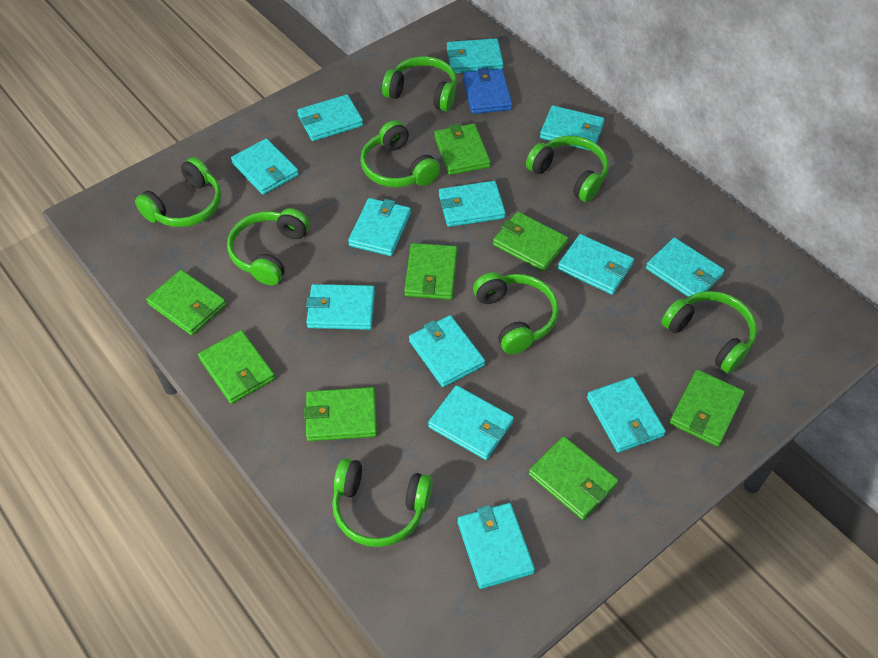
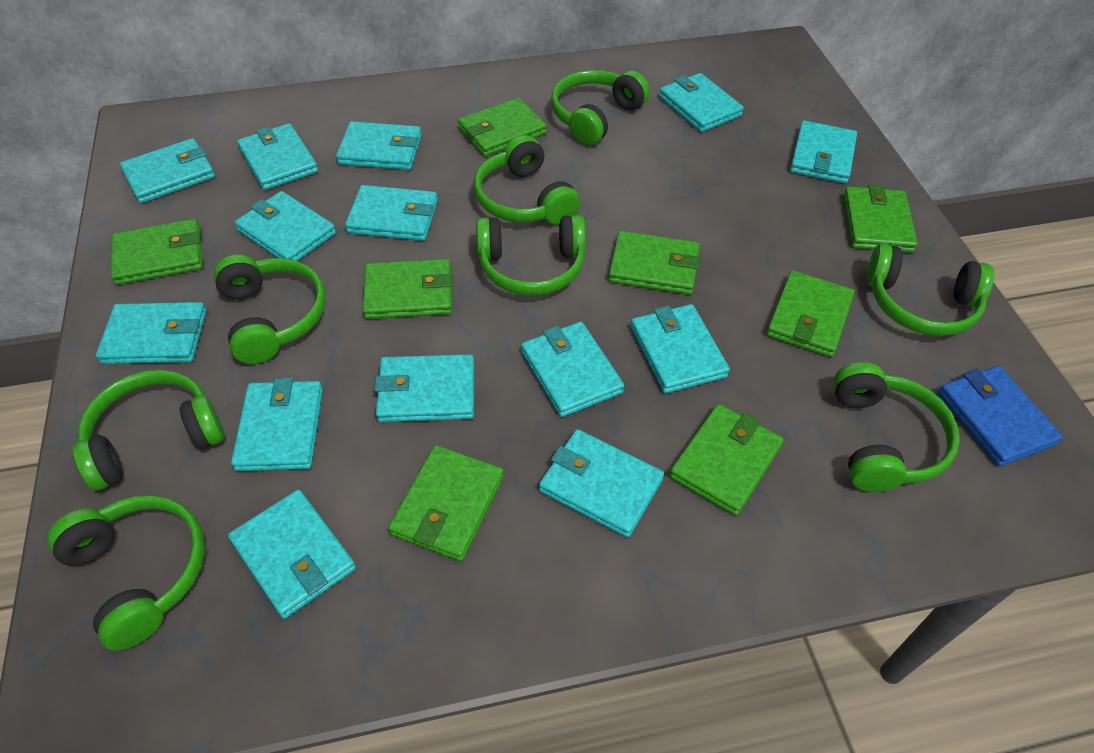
turquoise wallet: [231,139,299,195] [297,95,363,141] [306,284,375,330] [348,198,411,256] [409,315,485,387] [428,385,514,460] [439,181,506,227] [447,38,503,73] [458,503,535,589] [540,105,605,151] [558,234,634,295] [587,377,666,453] [646,238,725,297] = 13 -> [96,302,206,364] [120,138,215,203] [228,490,356,619] [231,377,323,471] [235,191,336,261] [237,123,318,190] [336,121,422,170] [345,185,438,241] [374,354,474,422] [521,322,624,417] [539,429,664,538] [631,304,730,394] [659,73,744,132] [790,120,857,184] = 14

